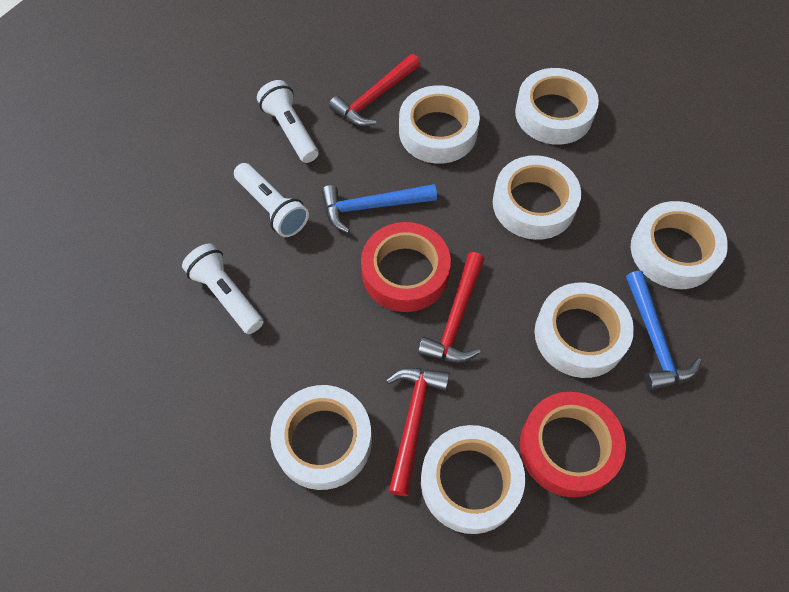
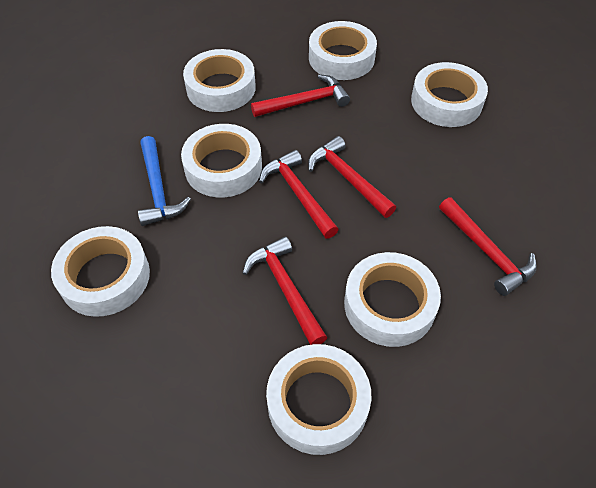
blue hammer: [321,184,437,233] [626,270,702,390] = 2 -> [138,136,191,226] = 1
red hammer: [329,54,421,126] [386,367,449,496] [418,252,484,363] = 3 -> [243,236,327,345] [251,74,350,117] [259,150,339,239] [308,136,396,218] [439,197,537,296] = 5
red tape: [361,222,451,312] [520,392,626,498] = 2 -> none = 0
white flashlight: [182,244,264,334] [234,163,309,237] [257,80,318,163] = 3 -> none = 0

